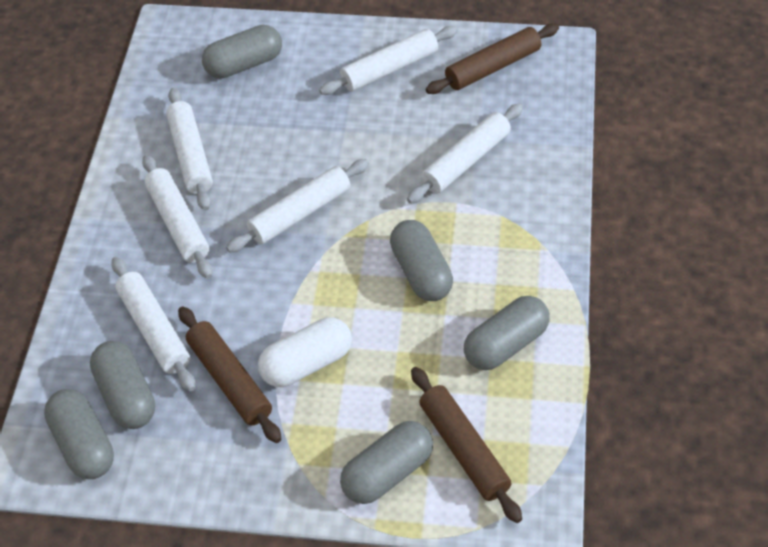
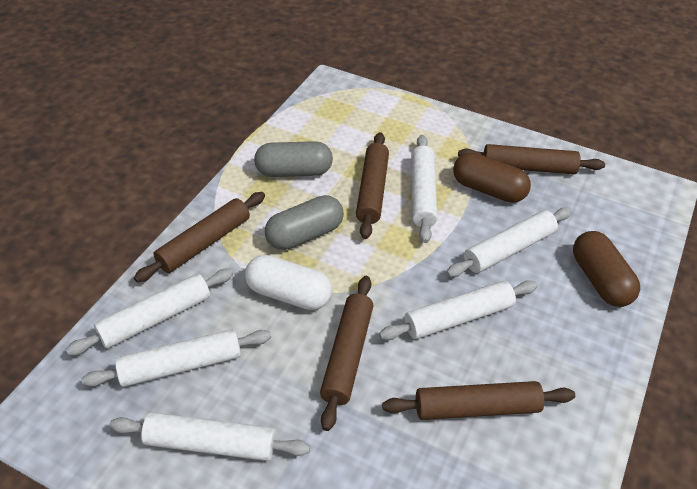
brown capsule: none = 0 -> [453,152,531,203] [573,231,640,307] = 2
brown rolling pin: [178,306,281,443] [411,367,522,523] [426,24,559,94] = 3 -> [134,192,265,283] [320,276,373,431] [356,132,389,239] [382,381,575,420] [458,144,605,174] = 5
grey capsule: [44,389,114,479] [90,341,155,429] [202,25,282,79] [340,421,433,504] [390,220,453,301] [464,296,550,370] = 6 -> [254,141,333,177] [265,195,344,250] = 2

